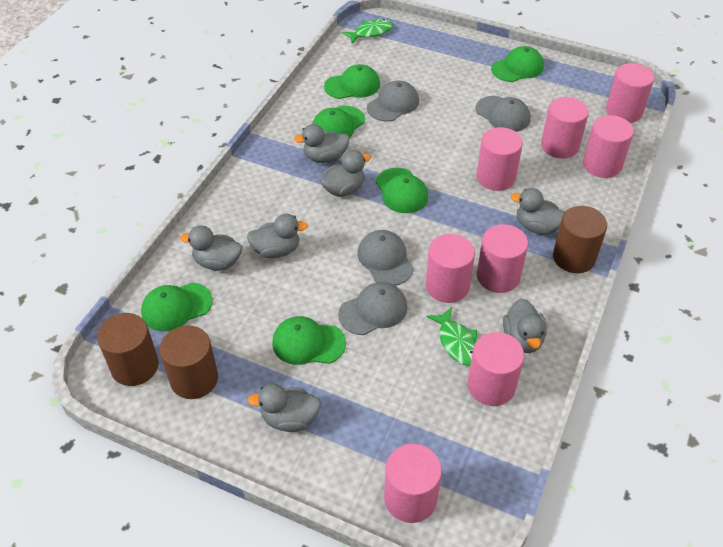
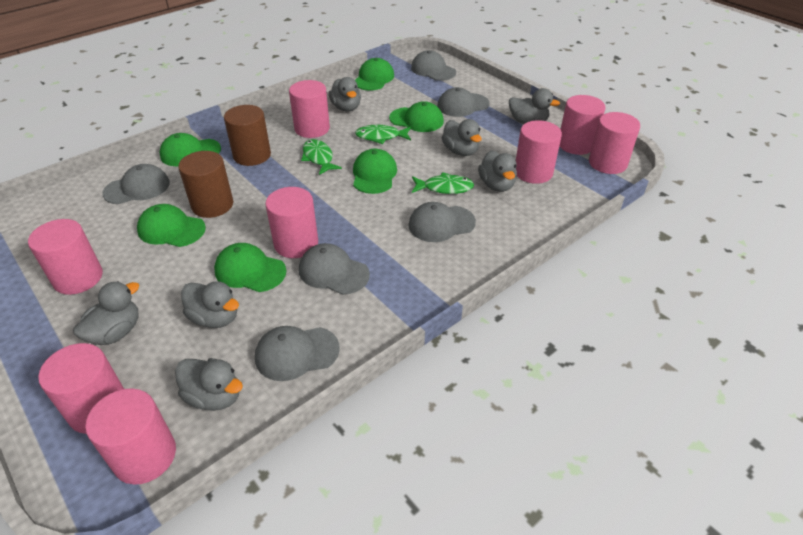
brown cylinder: [97,313,159,386] [160,325,218,399] [553,206,607,273] = 3 -> [178,151,233,218] [224,105,271,166] = 2
green fish: [342,19,393,44] [426,307,477,366] = 2 -> [301,139,342,175] [355,125,411,144] [412,172,474,194] = 3
grey cap: [338,282,407,335] [358,230,414,286] [367,81,419,122] [476,96,530,132] = 4 -> [102,164,170,204] [255,326,340,381] [299,243,370,295] [408,202,476,242] [411,50,456,81] [438,87,490,117] = 6

